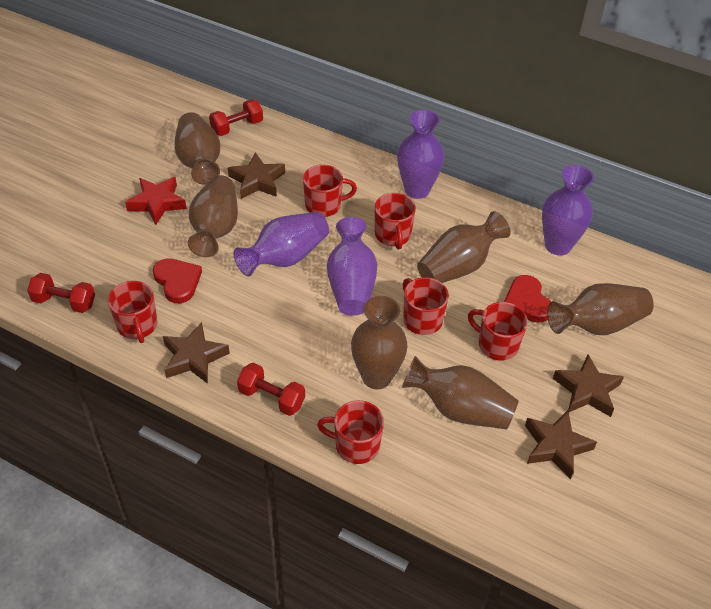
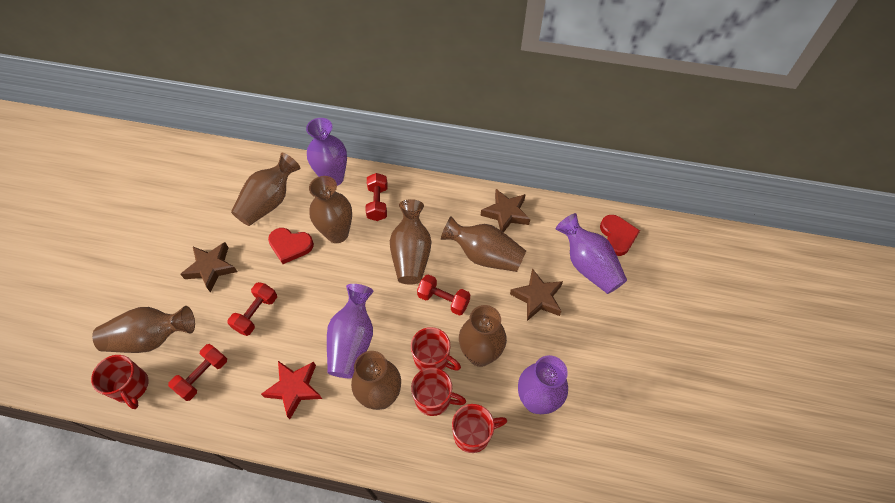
brown star: [163,322,230,384] [228,152,285,199] [525,410,597,479] [553,354,624,417] = 4 -> [180,242,237,292] [481,189,530,232] [510,268,563,321] = 3
brown vase: [174,112,220,185] [188,175,238,257] [351,296,407,389] [402,356,519,430] [417,211,511,283] [547,283,654,335] = 6 -> [92,306,195,353] [231,153,300,226] [309,176,352,243] [351,351,401,410] [390,199,431,285] [441,216,526,272] [459,305,507,367] = 7
red dumbbell: [27,273,95,313] [209,99,263,136] [237,362,305,416] = 3 -> [168,344,227,401] [227,282,277,336] [365,173,388,221] [417,274,470,316] = 4
red mug: [108,281,157,343] [303,165,357,217] [317,400,384,464] [375,193,416,250] [403,277,449,335] [468,302,528,361] = 6 -> [91,355,149,409] [411,327,461,371] [411,367,466,416] [452,404,507,453] = 4

